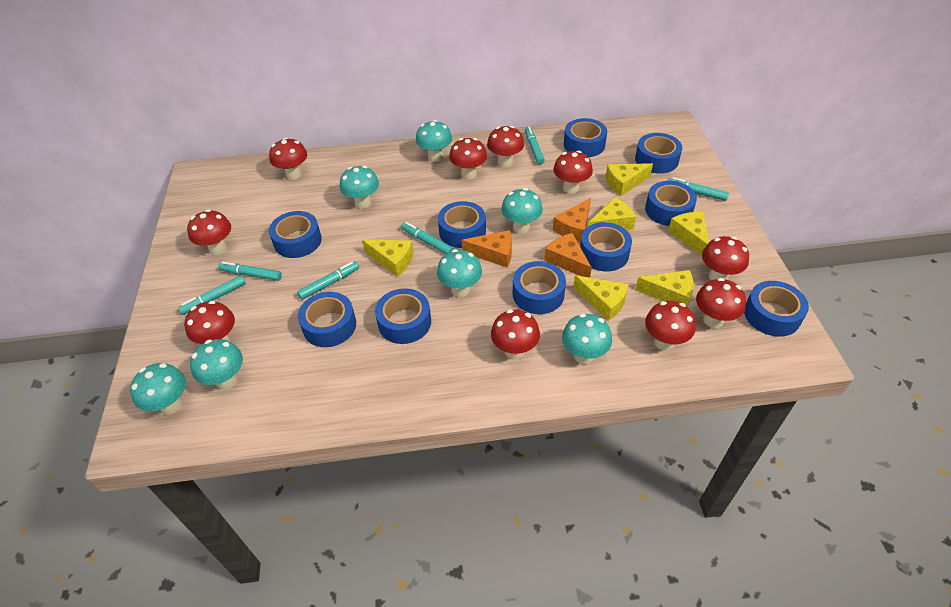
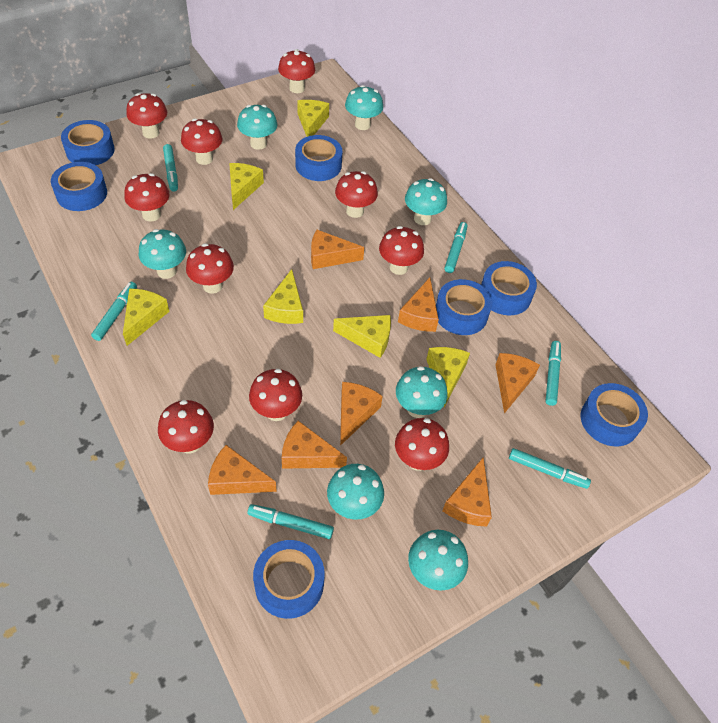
blue tape: [269,211,322,258] [298,292,356,347] [375,288,431,344] [438,201,486,248] [513,261,566,314] [564,118,607,157] [580,222,632,272] [635,133,682,174] [645,181,697,226] [744,281,809,337] = 10 -> [51,162,107,211] [61,120,115,165] [253,540,325,619] [295,135,342,181] [436,279,492,335] [481,261,537,315] [581,383,648,447] = 7
orange cheese: [462,230,512,267] [544,233,592,278] [553,198,591,242] = 3 -> [208,445,277,495] [282,421,347,469] [311,230,364,269] [340,382,383,446] [398,277,439,332] [442,457,492,527] [495,353,540,414] = 7

